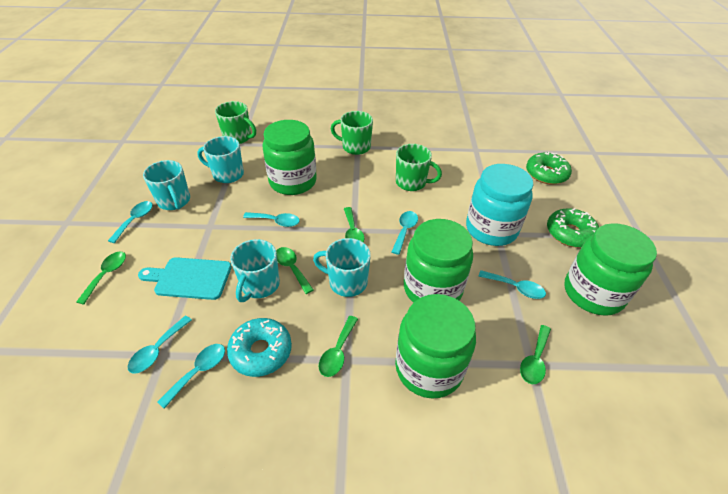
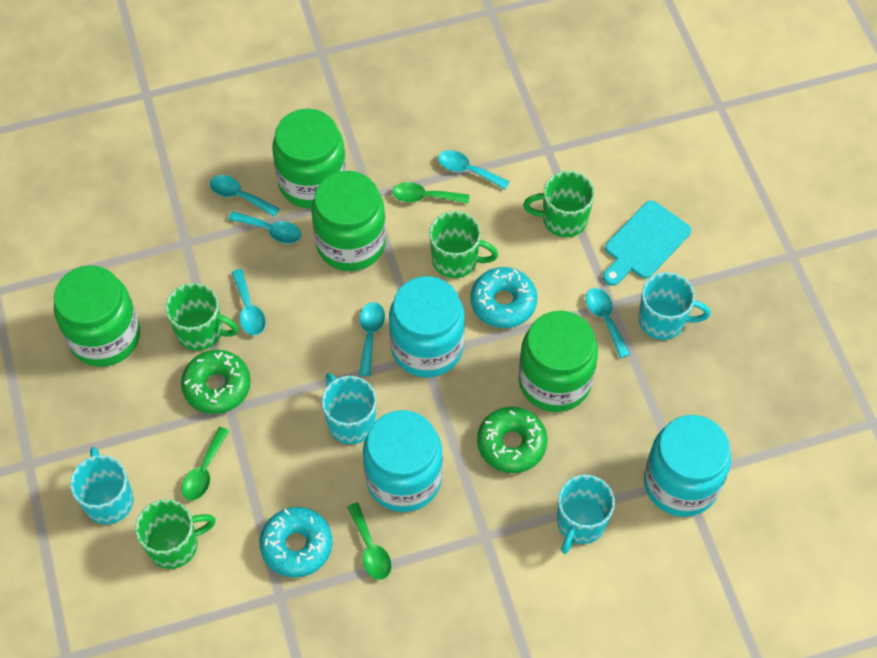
green mug: [215,101,256,144] [331,111,373,155] [396,144,442,191] = 3 -> [135,499,216,569] [165,283,239,351] [429,211,498,278] [523,171,595,237] = 4
green spoon: [76,252,126,305] [276,247,314,294] [319,316,358,377] [344,207,364,242] [520,325,551,384] = 5 -> [181,427,229,501] [347,502,391,580] [392,182,469,204] = 3
turquoise donut: [227,318,292,377] = 1 -> [260,507,332,578] [470,267,537,328] = 2
turquoise jar: [466,164,533,246] = 1 -> [363,410,443,512] [389,276,465,377] [644,415,731,517] = 3

